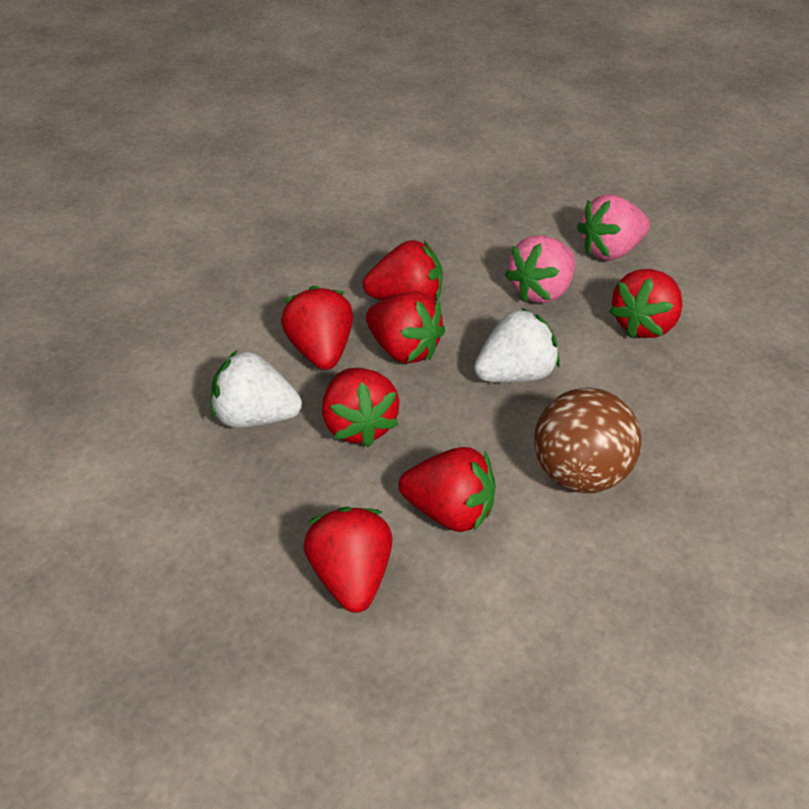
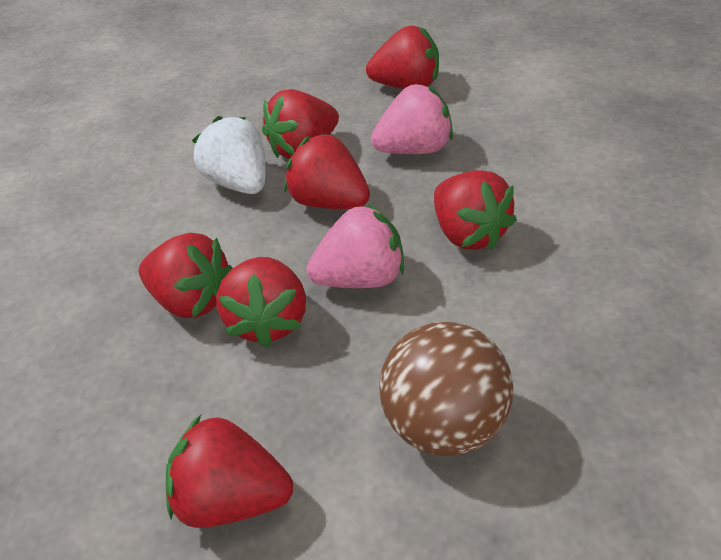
white strawberry: [211,350,302,428] [474,308,560,382] = 2 -> [192,116,266,194] = 1

